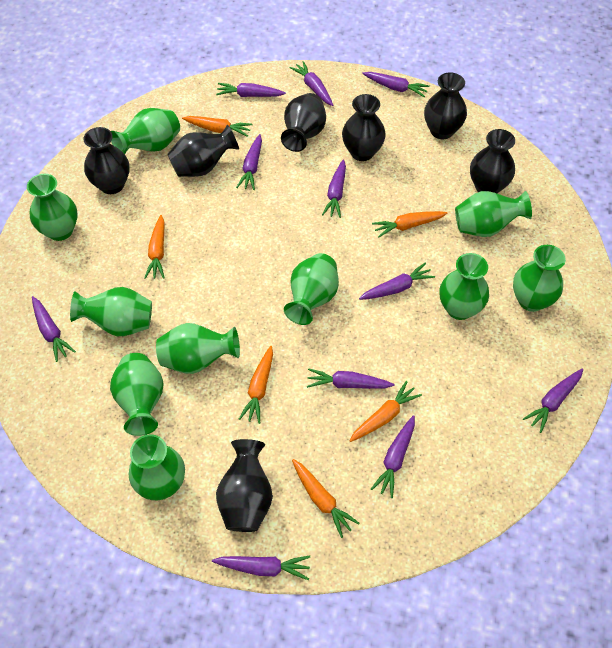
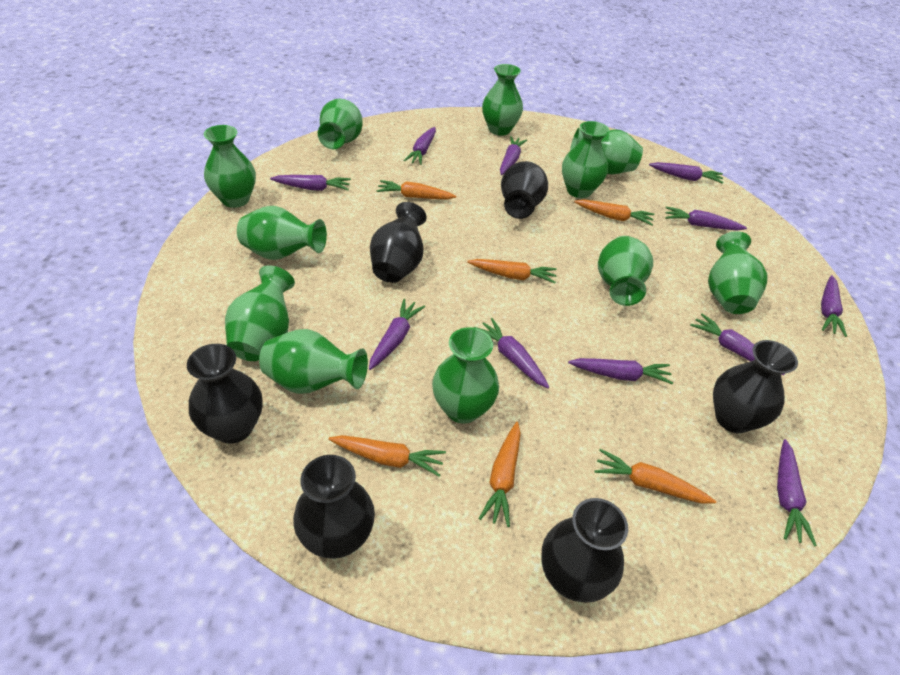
black vase: [83,127,129,194] [167,124,239,177] [216,439,273,532] [281,93,326,152] [342,94,386,161] [424,72,467,139] [470,129,515,193] = 7 -> [187,344,262,444] [293,455,375,559] [370,202,427,283] [501,161,548,219] [541,498,628,603] [713,340,798,433] = 6
green vase: [27,174,77,241] [70,287,152,336] [110,353,164,436] [111,108,180,154] [129,434,185,500] [156,323,240,374] [284,253,339,325] [440,253,489,320] [455,191,532,237] [513,245,566,312] = 10 -> [204,125,256,208] [225,265,295,361] [237,206,327,260] [259,329,368,394] [318,99,363,149] [432,327,499,424] [482,64,523,136] [562,121,610,198] [570,128,643,174] [598,236,653,306] [708,231,768,314] = 11

